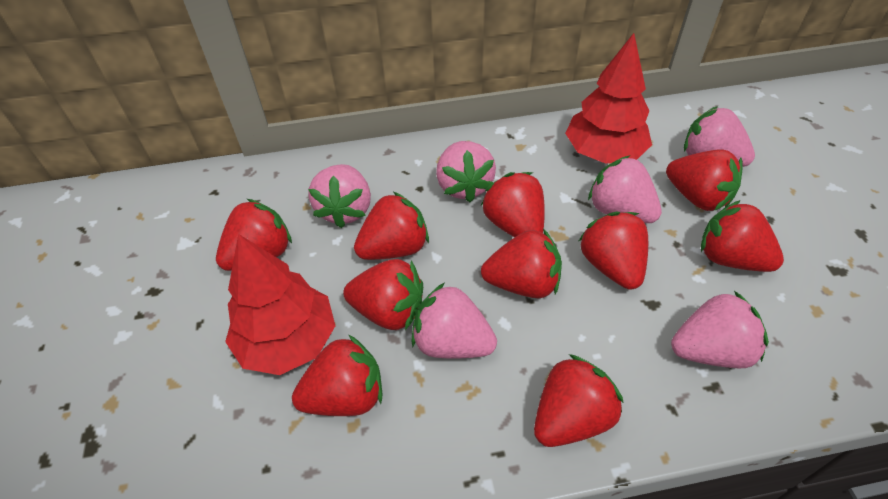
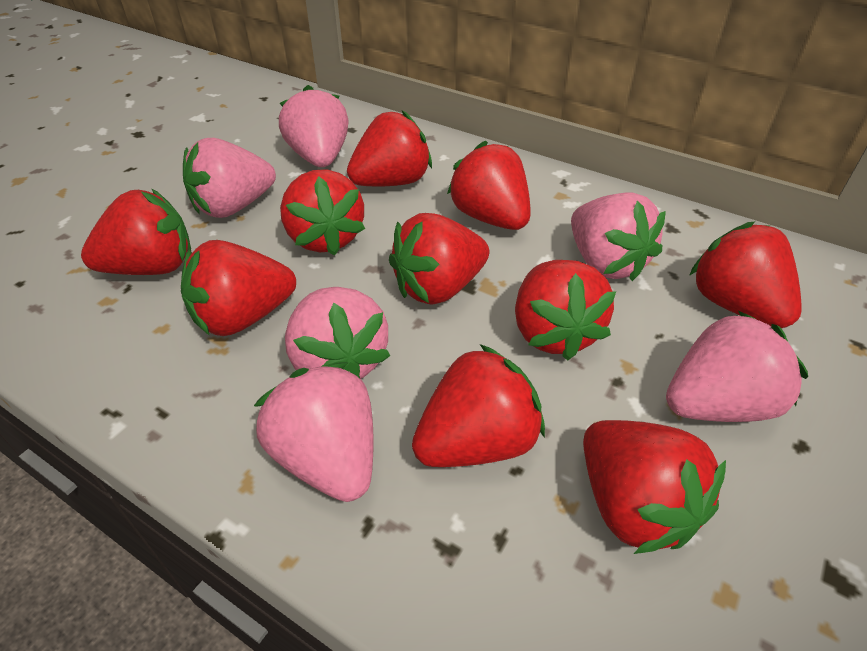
red tree: [225,234,335,375] [565,33,652,164] = 2 -> none = 0

